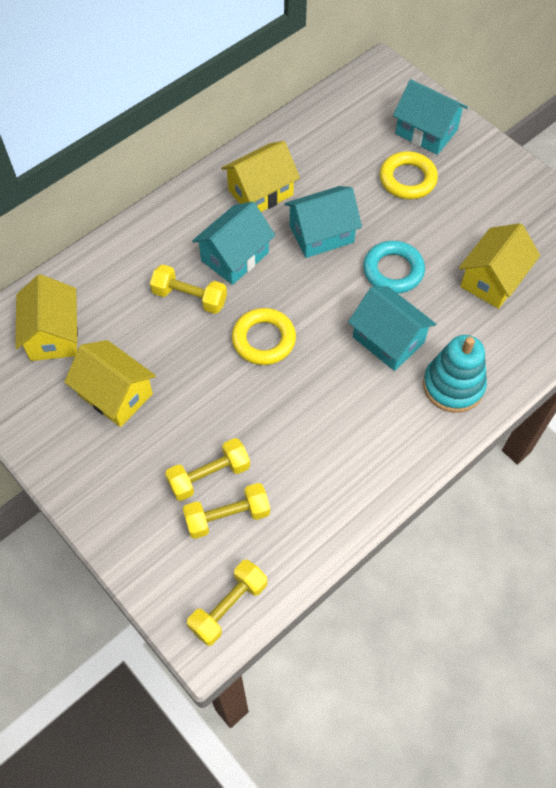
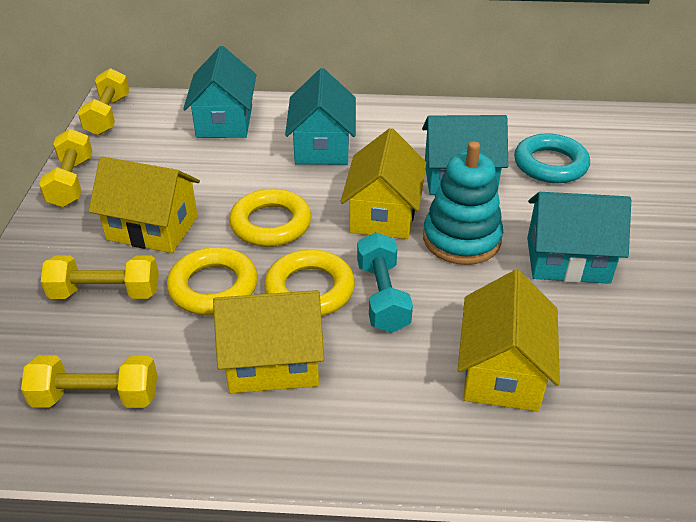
turquoise dumbbell: none = 0 -> [357,232,413,333] = 1
yellow ring: [232,308,296,365] [380,151,438,199] = 2 -> [167,247,258,315] [229,189,311,247] [264,249,355,317] = 3

